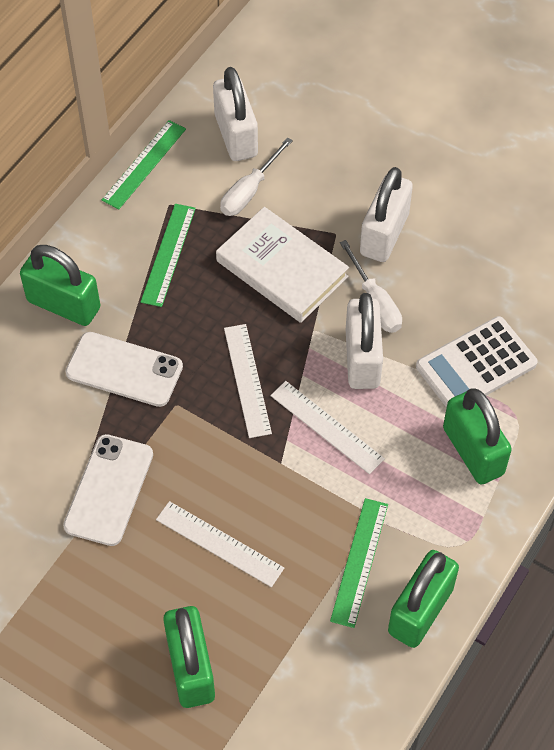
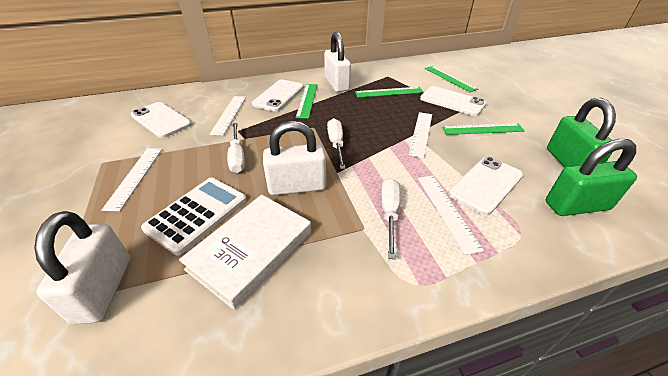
green padlock: [20,245,100,326] [163,606,215,708] [388,550,459,648] [443,388,512,485] = 4 -> [546,139,637,216] [547,98,616,168] = 2
green ruler: [102,120,186,209] [141,204,196,307] [330,498,388,628] = 3 -> [296,84,317,119] [355,87,424,97] [425,66,478,92] [442,123,525,135] = 4
white phone: [63,434,153,546] [65,332,183,407] = 2 -> [131,102,192,138] [252,80,304,111] [420,86,487,116] [448,157,523,215] = 4
white ruler: [156,501,284,587] [224,324,272,438] [270,381,385,474] = 3 -> [101,148,162,211] [210,96,246,136] [409,112,432,158] [418,176,484,255] = 4
white screwdriver: [220,137,293,216] [340,240,402,333] = 2 -> [227,123,245,173] [327,118,346,169] [381,178,400,259] = 3

